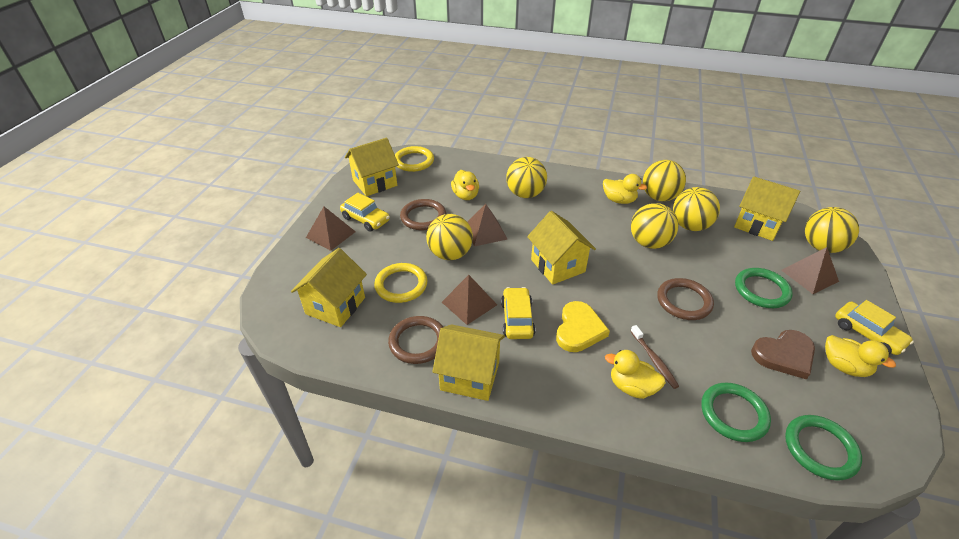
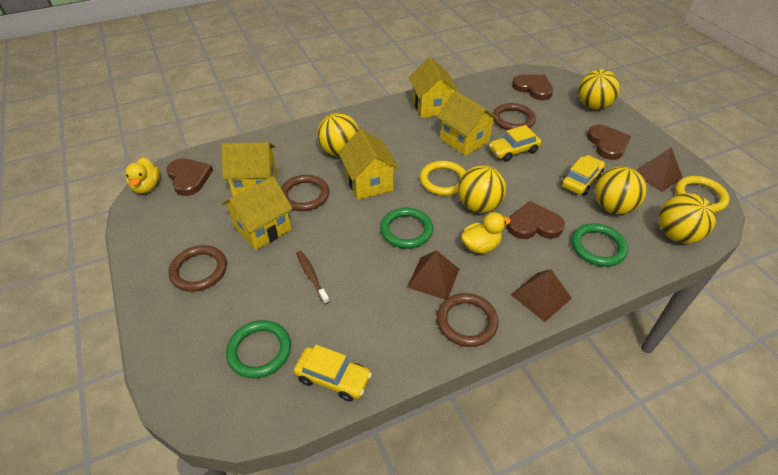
brown heart: [751,330,815,380] = 1 -> [166,158,213,196] [507,201,565,239] [512,75,553,100] [587,125,631,160] = 4
brown pyramid: [306,207,356,251] [442,275,497,325] [468,204,507,247] [781,247,839,294] = 4 -> [407,250,459,300] [511,269,572,322] [636,147,683,192] = 3
brown ring: [388,316,443,364] [400,199,446,230] [657,278,714,320] = 3 -> [168,245,227,292] [281,175,329,211] [437,293,499,347] [493,103,536,130] = 4
yellow ball: [426,214,473,260] [506,157,547,198] [631,203,678,249] [643,160,686,201] [673,187,720,231] [805,207,859,253] = 6 -> [317,113,359,156] [458,165,506,213] [578,69,620,109] [595,166,647,214] [659,193,716,243] = 5
yellow duck: [451,170,479,200] [603,174,647,204] [605,350,666,399] [825,335,896,377] = 4 -> [125,157,160,194] [461,212,511,254] = 2
yellow heart: [556,301,610,352] = 1 -> none = 0

